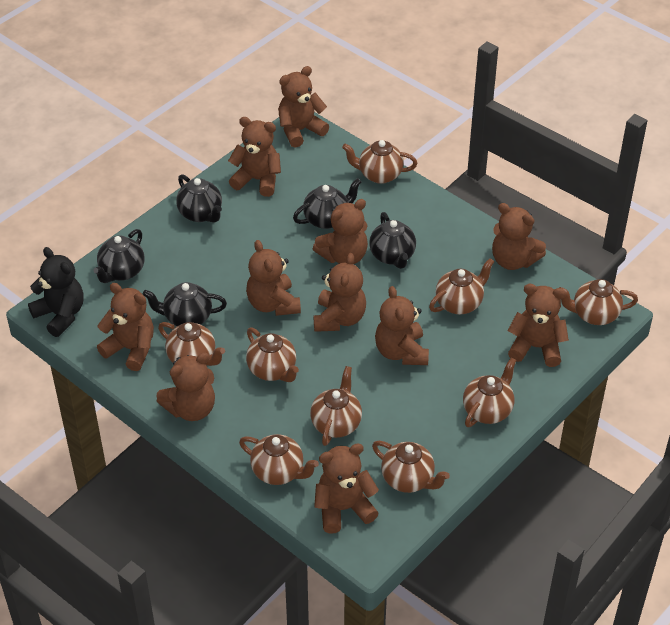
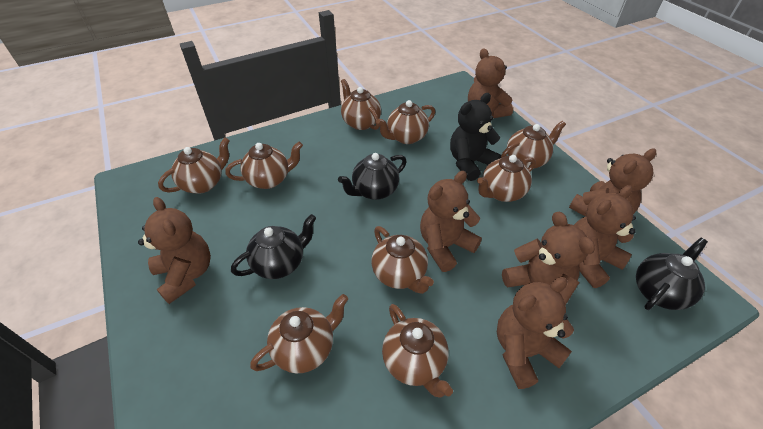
black teapot: [93,229,144,283] [143,282,227,326] [176,174,222,223] [293,178,362,229] [369,212,416,269] = 5 -> [231,214,316,279] [338,153,407,200] [636,238,708,310] = 3
brown teddy bear: [97,283,154,371] [156,352,215,421] [228,117,281,197] [246,240,301,316] [278,66,329,147] [313,199,368,264] [314,253,366,332] [314,444,379,534] [375,286,429,365] [492,203,546,270] [508,284,569,367] = 11 -> [138,197,211,304] [420,171,482,272] [468,48,513,118] [497,277,574,389] [502,212,595,305] [569,148,657,217] [574,185,636,288] = 7

